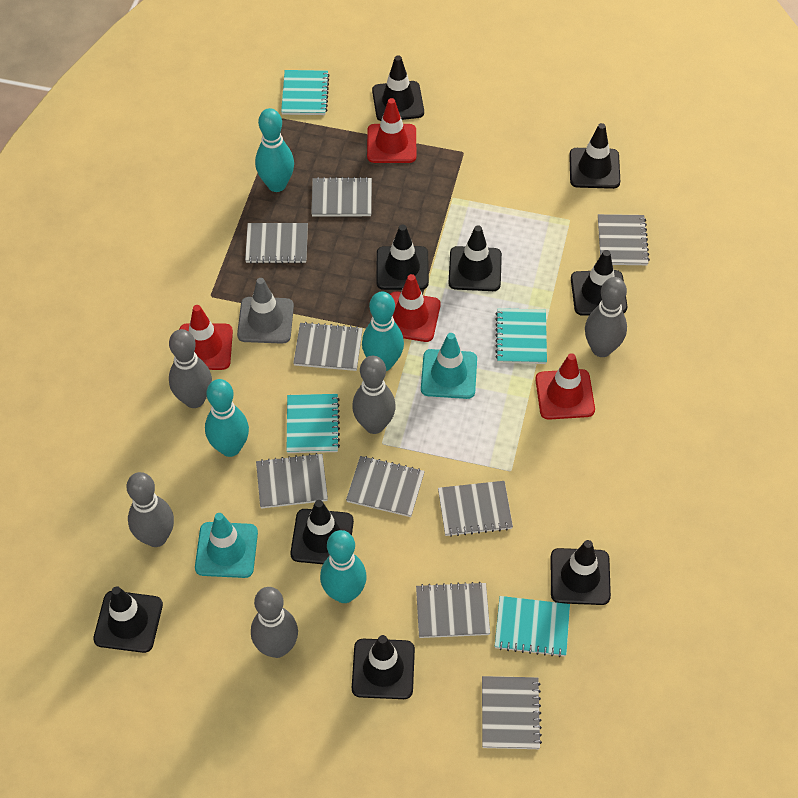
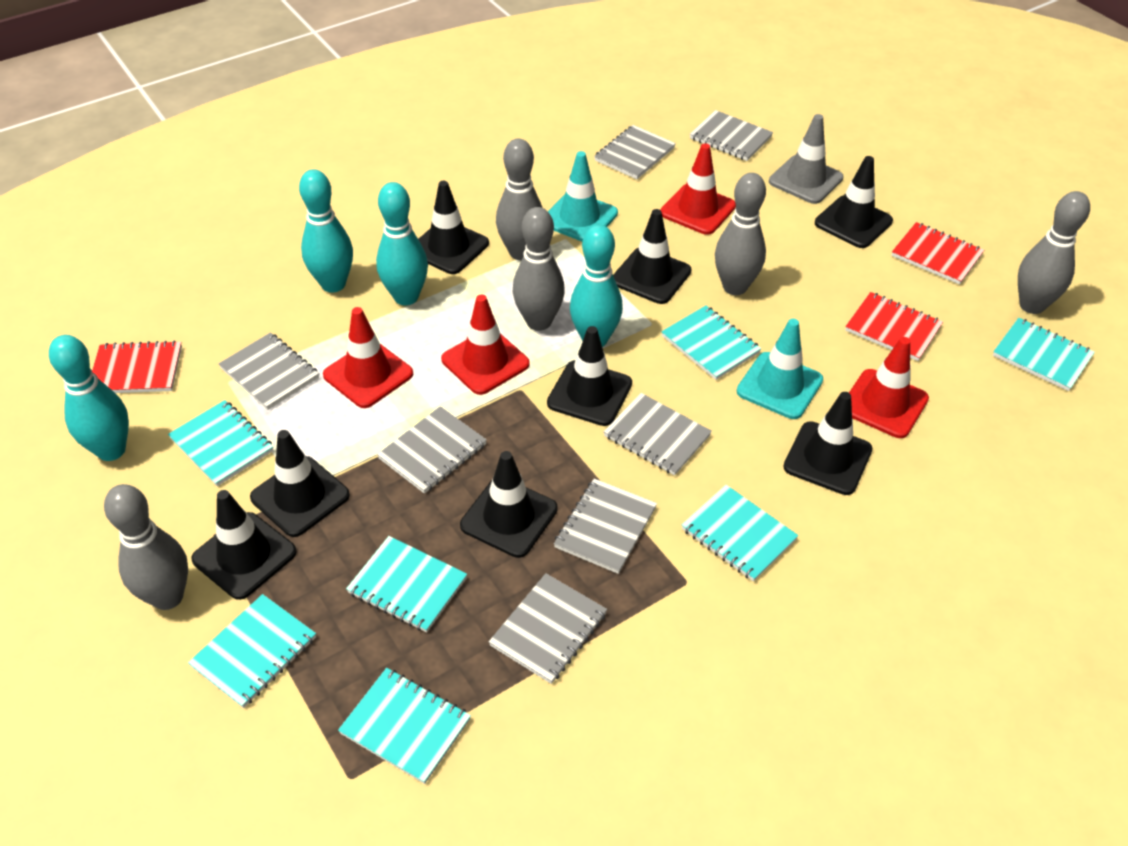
black traffic cone: [93,586,163,653] [290,500,354,564] [352,635,415,699] [372,55,424,121] [376,225,429,290] [448,225,502,291] [550,540,611,605] [569,123,620,189] [571,250,627,316] = 9 -> [191,490,297,600] [250,430,350,537] [418,181,489,274] [460,451,558,558] [547,326,632,426] [613,209,692,304] [783,392,872,495] [815,156,893,248] = 8
grey notebook: [245,223,308,264] [256,453,328,509] [293,322,363,371] [311,177,372,216] [346,456,425,517] [416,582,490,638] [438,481,513,537] [482,676,542,749] [598,214,650,265] = 9 -> [219,332,319,410] [377,406,487,494] [489,573,607,684] [554,479,657,574] [594,125,676,179] [604,393,712,475] [690,110,773,161] = 7
red notebook: none = 0 -> [92,340,182,393] [845,292,943,361] [891,222,984,285] = 3
turquoise notebook: [281,70,330,115] [287,394,340,453] [495,308,547,364] [495,596,570,657] = 4 -> [168,400,274,486] [188,594,316,708] [338,668,471,784] [346,536,467,633] [661,306,761,380] [682,485,798,581] [993,318,1095,391] = 7

